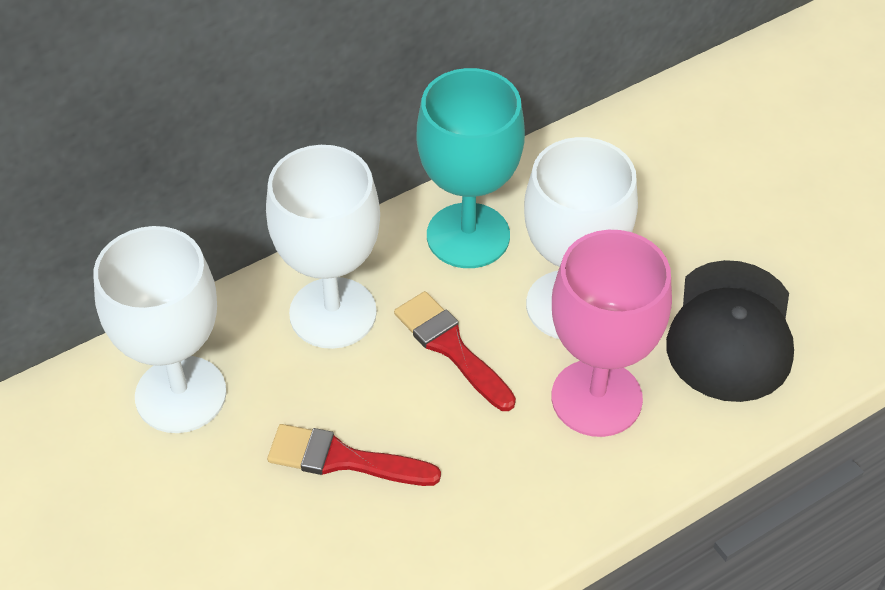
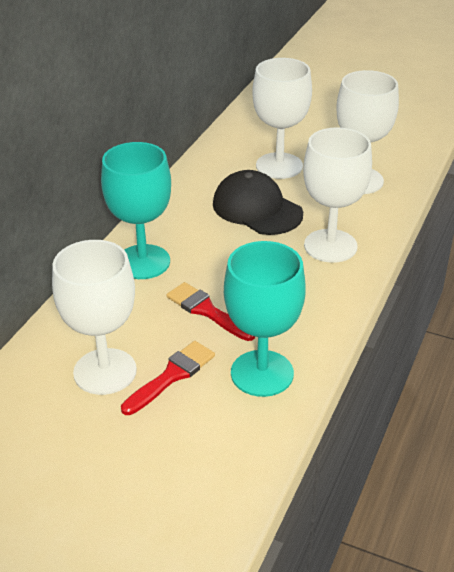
pink goblet: [552,230,672,437] = 1 -> none = 0
turquoise goblet: [417,68,525,268] = 1 -> [101,142,171,279] [224,241,306,397] = 2
white goblet: [93,226,227,433] [266,145,380,349] [524,137,638,339] = 3 -> [52,240,137,395] [252,58,312,179] [303,127,372,263] [337,70,399,194] = 4

